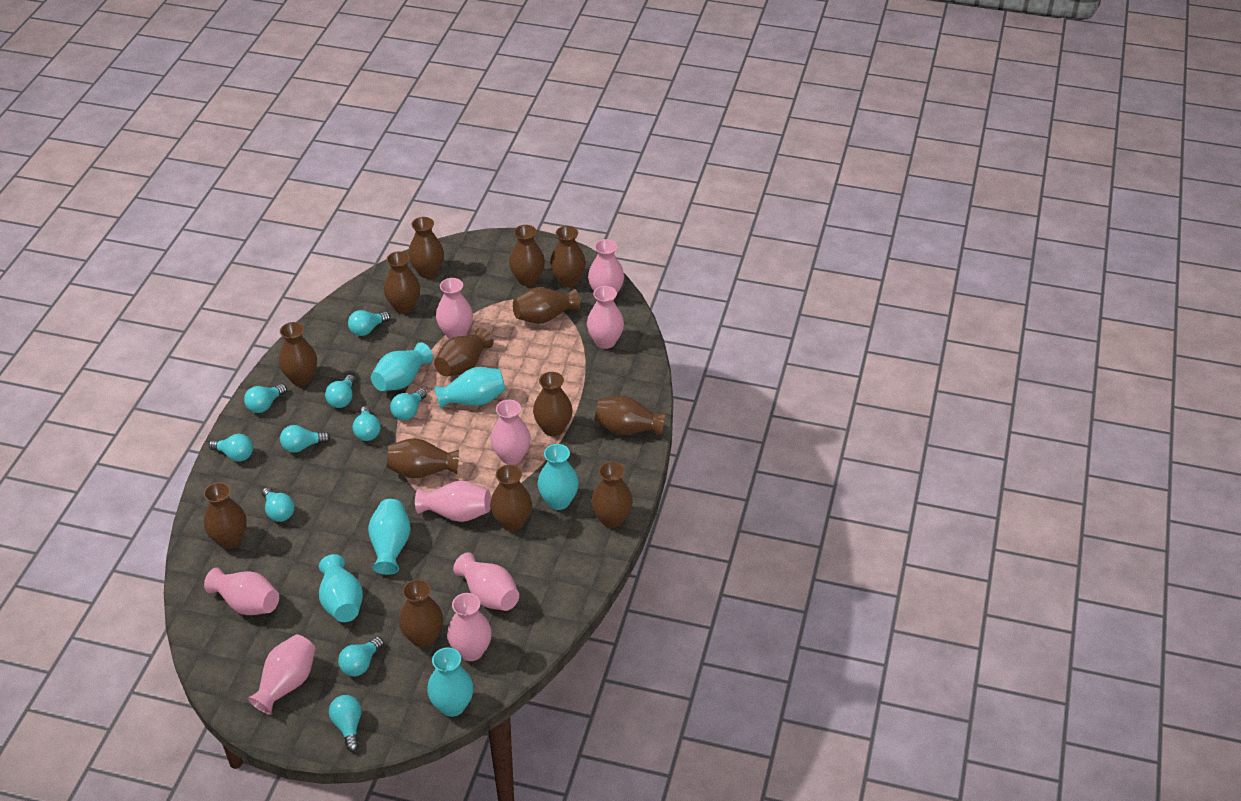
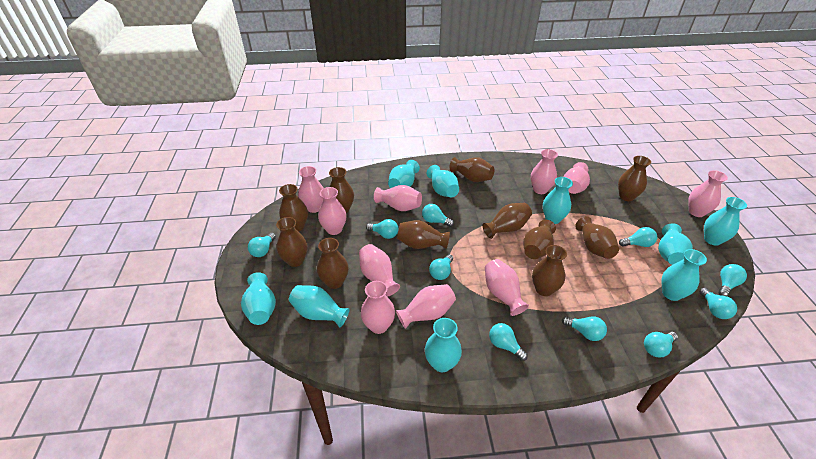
brown vase: [204,482,247,549] [278,322,317,386] [384,251,420,314] [386,438,459,479] [399,579,443,648] [408,217,444,278] [434,328,493,376] [490,465,532,531] [509,225,545,286] [513,287,580,323] [533,372,572,436] [550,226,586,287] [591,461,633,528] [594,395,666,436] = 14 -> [276,217,308,267] [279,184,308,232] [317,238,349,289] [329,167,354,213] [397,220,450,249] [450,157,494,182] [483,203,532,239] [523,220,556,259] [532,245,567,296] [575,216,619,259] [618,156,651,201] = 11
pink vase: [204,567,279,615] [247,634,316,715] [415,481,491,522] [436,278,473,339] [447,593,492,661] [453,552,519,611] [490,400,531,465] [587,286,624,349] [588,239,624,294] = 9 -> [298,166,324,213] [318,187,347,235] [359,244,400,297] [361,281,395,334] [374,185,422,211] [396,284,456,329] [485,259,529,316] [531,149,558,194] [564,162,590,194] [688,170,728,217] = 10
turquoise vase: [319,554,363,622] [368,499,411,575] [371,342,433,391] [427,648,473,717] [434,367,506,409] [538,444,579,510] = 6 -> [241,272,276,325] [289,285,350,328] [388,160,420,188] [425,318,462,372] [427,165,459,197] [543,177,573,224] [658,223,693,265] [662,249,707,301] [704,197,747,246] = 9

